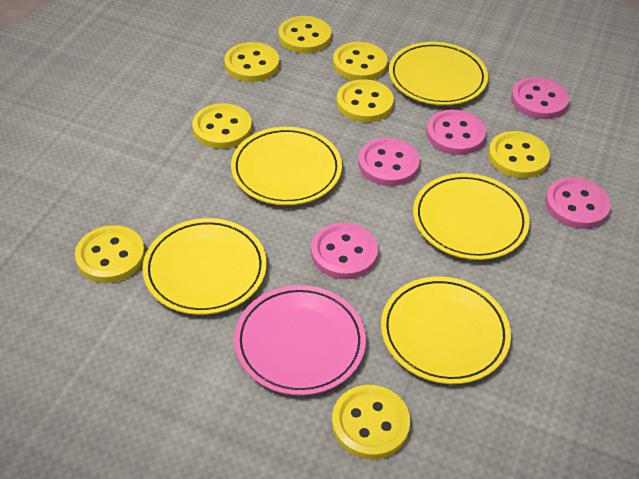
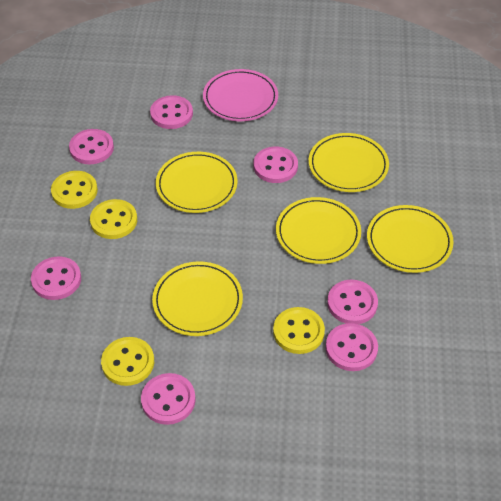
pink button: [311,223,378,279] [358,138,419,186] [426,109,486,155] [511,77,569,119] [545,177,611,229] = 5 -> [31,256,81,300] [69,129,114,164] [141,373,196,425] [150,95,193,129] [254,147,298,183] [326,323,378,371] [327,280,378,324] = 7
yellow button: [75,225,145,283] [192,103,252,149] [225,42,279,82] [278,16,331,53] [332,385,410,459] [333,42,387,81] [336,79,394,122] [488,131,550,178] = 8 -> [51,171,98,209] [90,199,137,239] [101,337,154,386] [273,307,325,354] = 4

